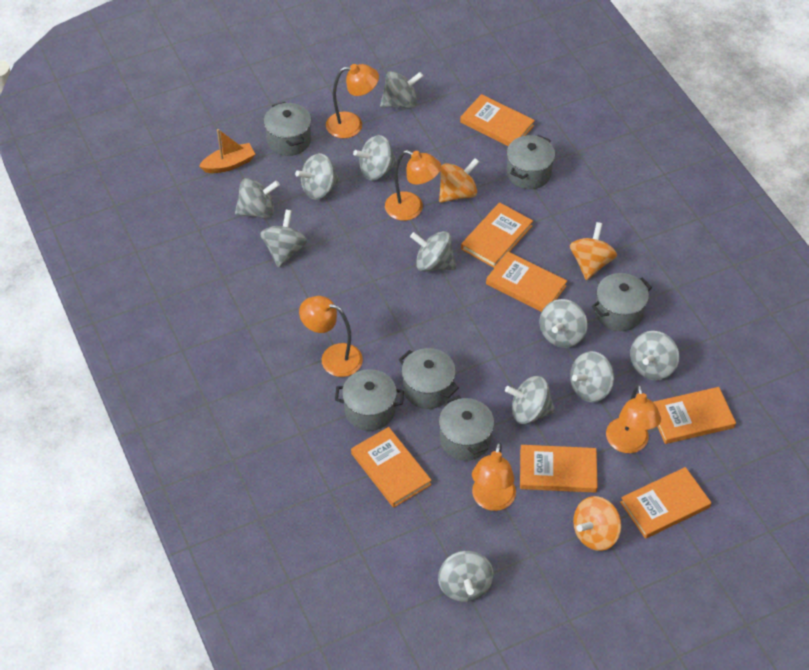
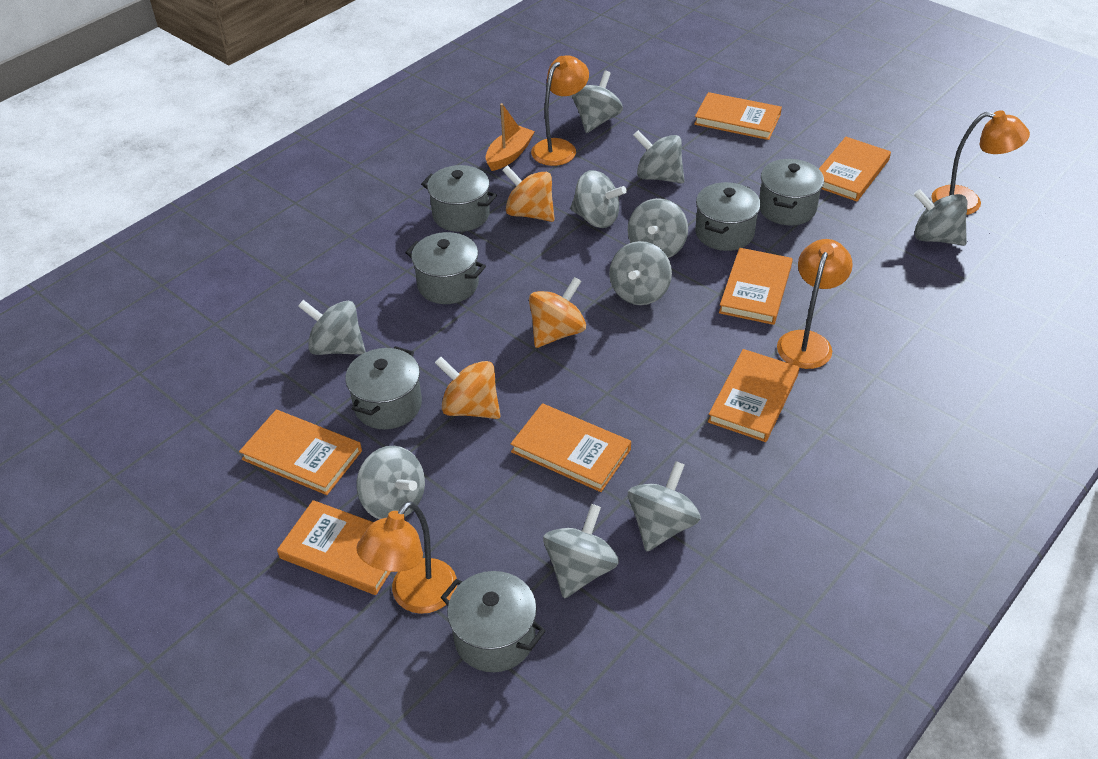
grey spinning top: [235,178,280,219] [260,210,307,268] [295,153,339,200] [353,135,397,180] [380,71,423,109] [410,231,457,272] [438,551,494,602] [505,376,555,424] [540,299,587,348] [570,351,614,402] [630,331,679,380] = 11 -> [298,300,366,355] [356,446,425,520] [543,504,619,598] [570,170,627,228] [572,71,623,133] [609,241,672,305] [628,198,688,258] [628,461,701,552] [633,130,685,183] [914,189,967,246] = 10
orange lamp: [299,296,363,377] [326,64,379,138] [385,150,441,221] [472,442,516,511] [606,385,661,453] = 5 -> [356,501,457,614] [531,55,589,166] [777,239,853,369] [931,110,1030,215] = 4

